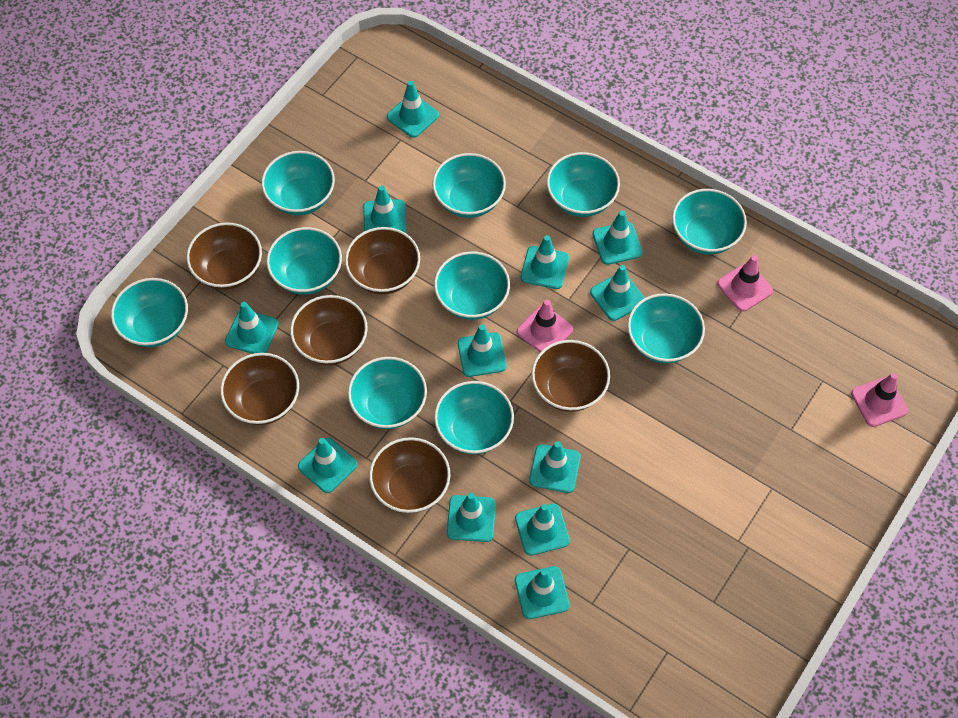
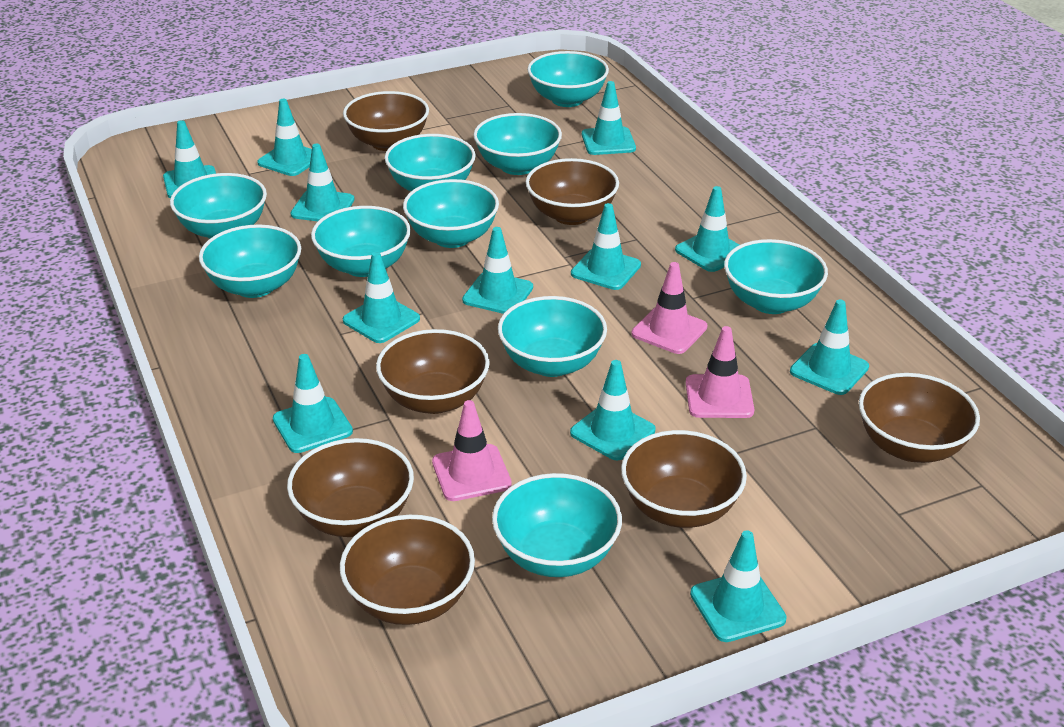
brown bowl: [186,222,262,290] [220,353,299,425] [290,295,368,365] [345,227,420,294] [369,437,450,513] [532,340,610,412] = 6 -> [287,438,414,537] [340,515,475,625] [343,91,429,151] [376,329,490,414] [526,158,619,225] [621,430,747,528] [859,373,980,463] = 7

